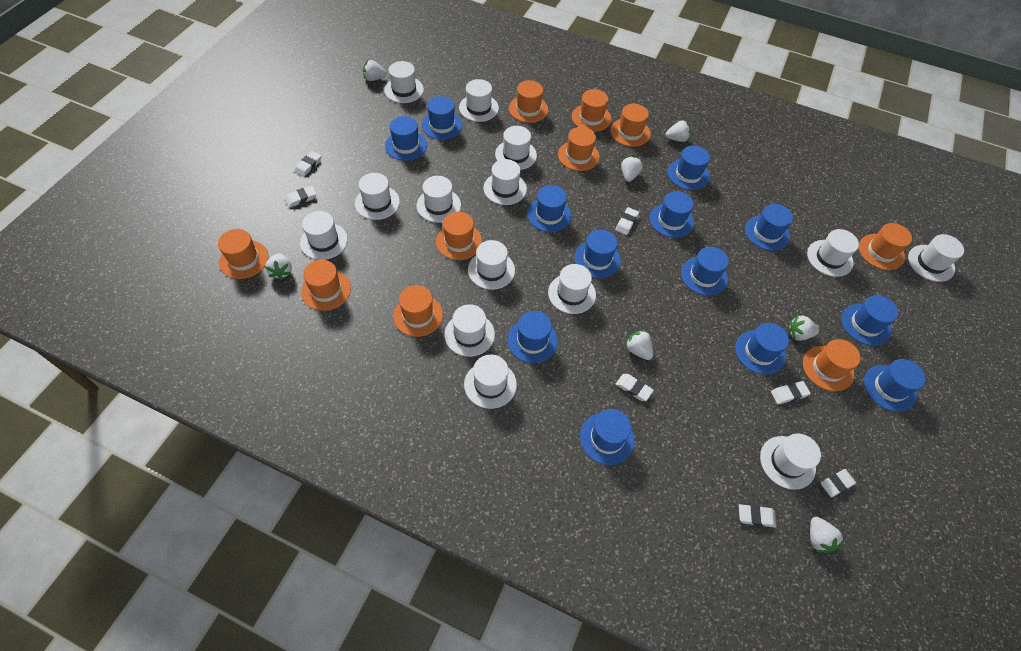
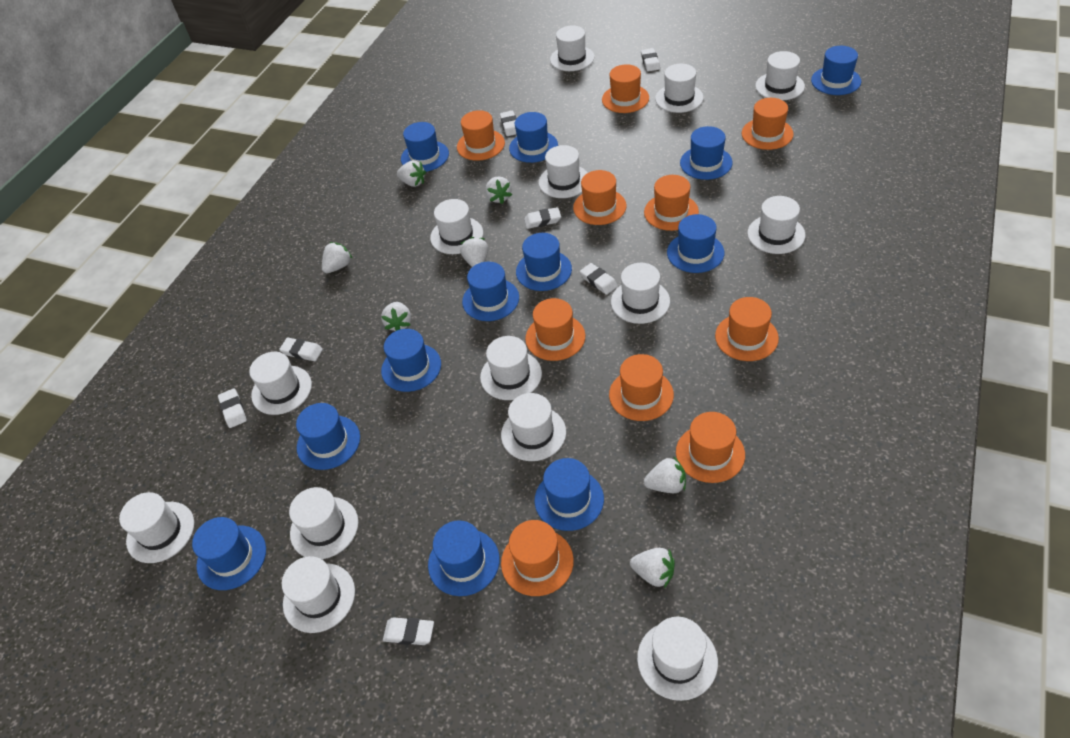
blue hat: [385,116,427,161] [422,96,463,140] [507,311,558,363] [527,185,572,232] [574,230,621,278] [580,409,635,465] [650,191,694,238] [668,145,710,190] [681,247,729,296] [735,323,789,375] [745,204,793,251] [841,295,898,346] [864,359,926,412] = 13 -> [192,517,266,590] [296,403,360,470] [381,329,441,392] [401,122,449,172] [428,520,500,596] [462,262,519,321] [509,112,558,163] [516,233,572,291] [535,458,604,531] [667,214,724,273] [680,126,733,180] [811,46,861,95] = 12

